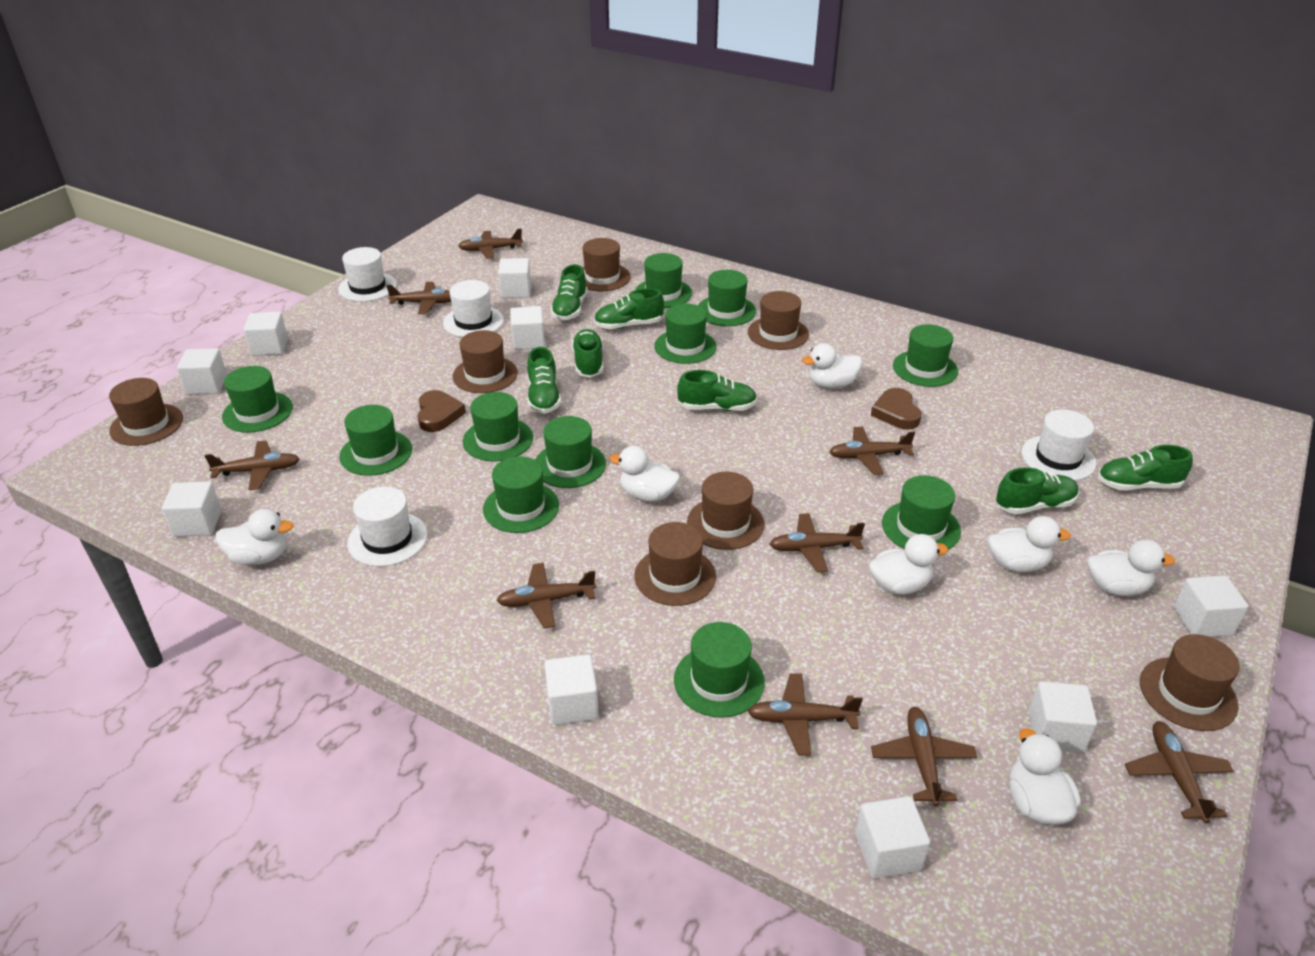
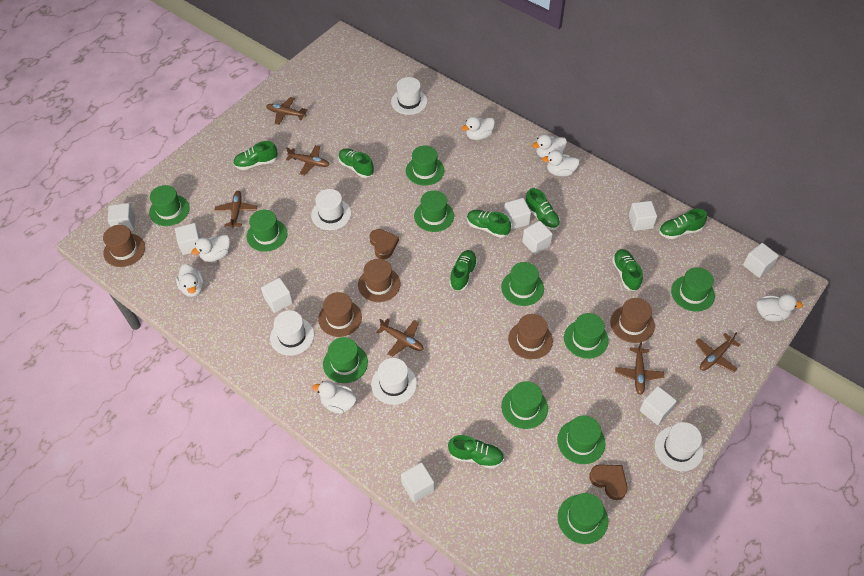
brown hat: [109,378,183,446] [453,330,518,393] [582,238,631,291] [634,522,716,606] [687,472,764,550] [748,291,809,350] [1140,634,1240,731] = 7 -> [103,225,145,267] [318,292,362,337] [358,259,400,302] [508,314,553,359] [610,298,655,343] = 5
brown plane: [205,440,299,490] [386,282,451,314] [458,229,523,259] [496,563,596,628] [748,673,863,756] [770,513,865,572] [829,426,915,475] [871,707,977,806] [1125,721,1233,824] = 9 -> [214,191,257,228] [266,97,308,125] [286,145,330,175] [377,319,424,357] [615,342,664,395] [695,332,740,372] = 6
green shoe: [527,347,561,414] [551,264,587,320] [572,329,603,378] [594,288,664,329] [677,370,757,411] [996,467,1079,514] [1098,445,1193,490] = 7 -> [233,141,278,170] [338,148,374,178] [448,435,504,469] [449,250,478,291] [467,210,511,238] [526,188,560,230] [612,249,643,291] [659,209,707,239] = 8
white hat: [338,247,397,302] [347,487,427,566] [443,280,504,337] [1022,409,1096,481] = 4 -> [270,310,314,356] [311,189,351,230] [371,358,417,405] [391,77,427,115] [655,422,704,471] = 5

